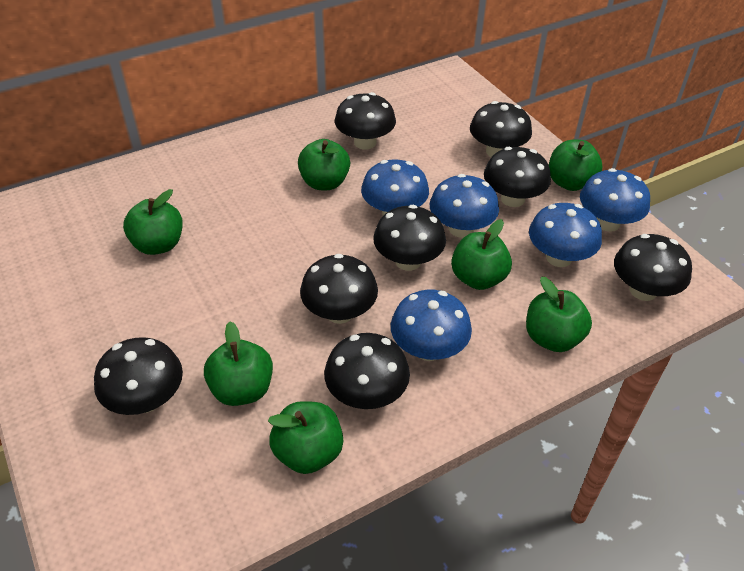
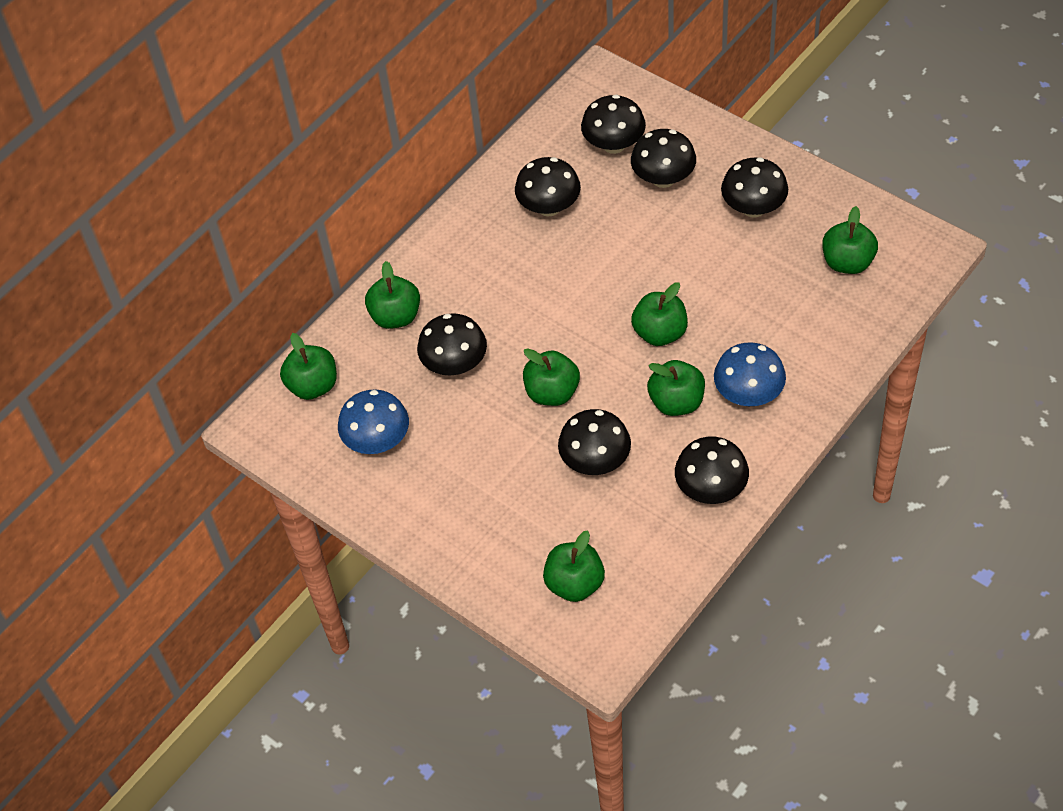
black mushroom: [94,337,183,415] [300,254,378,324] [324,333,410,409] [335,92,396,150] [373,205,446,271] [470,101,532,157] [484,147,551,207] [614,234,692,301] = 8 -> [417,313,487,375] [515,157,581,217] [558,409,631,475] [581,94,646,154] [631,129,696,188] [675,437,749,504] [721,157,788,217] = 7
blue mushroom: [361,159,429,215] [391,290,472,361] [430,174,499,238] [529,203,602,267] [580,168,650,232] = 5 -> [338,389,409,454] [714,342,786,406] = 2

